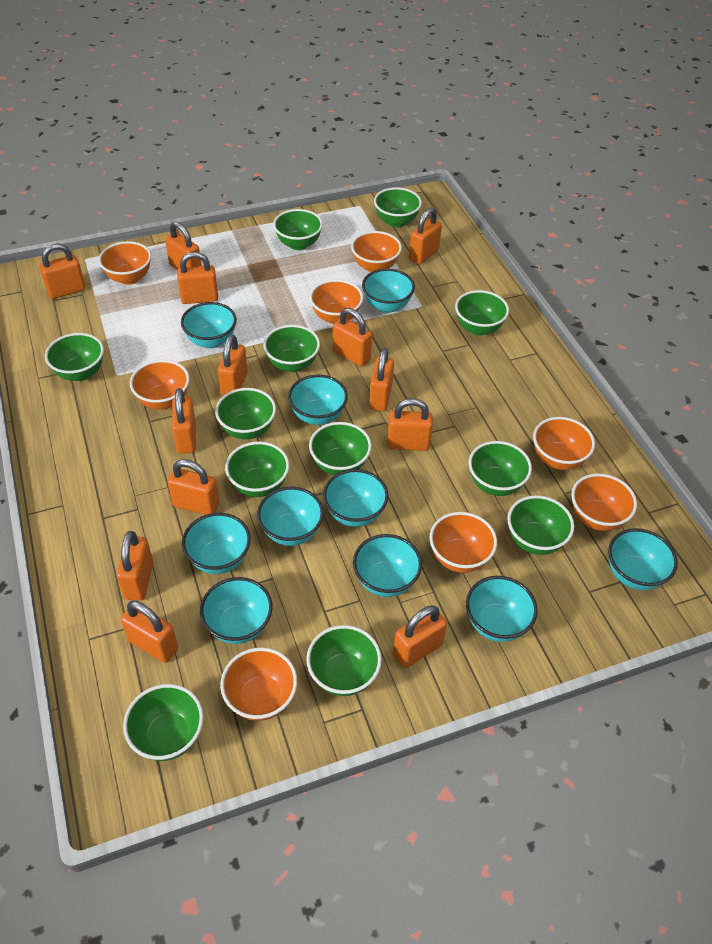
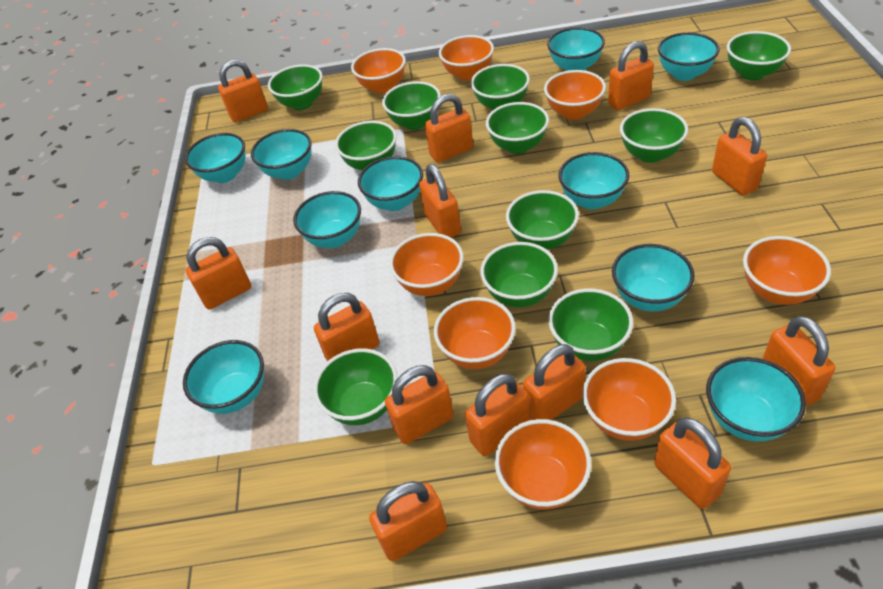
green bowl: [45,333,104,381] [123,684,203,761] [215,388,276,439] [225,441,289,497] [263,325,320,372] [273,209,323,250] [306,625,382,696] [309,422,372,475] [374,187,422,228] [455,290,509,336] [469,441,532,496] [507,495,574,555] = 12 -> [268,64,323,110] [314,348,398,425] [335,121,397,170] [382,81,441,130] [471,64,530,110] [480,242,558,307] [486,102,549,154] [506,190,579,250] [548,288,633,361] [620,108,688,163] [727,31,791,80] = 11

